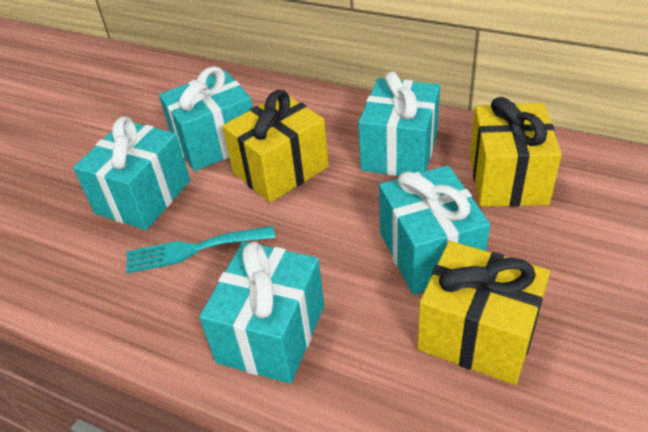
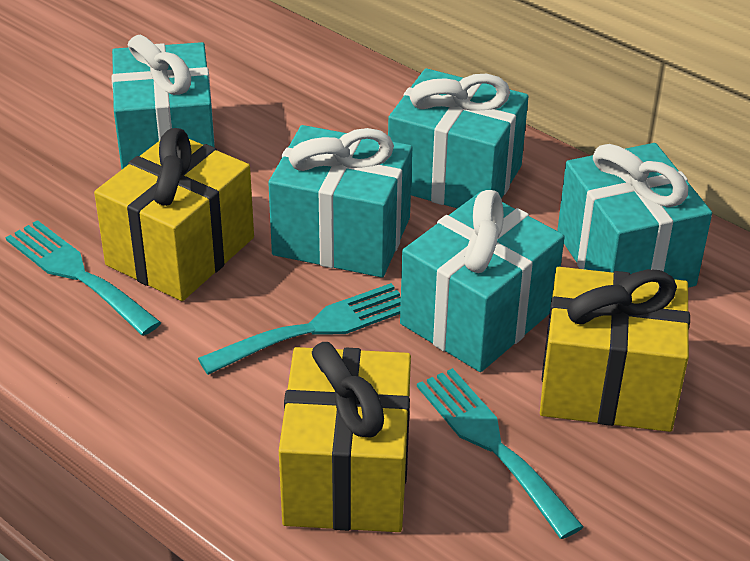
turquoise fork: [126,226,275,273] = 1 -> [6,220,161,336] [198,283,401,375] [417,368,584,539] = 3

